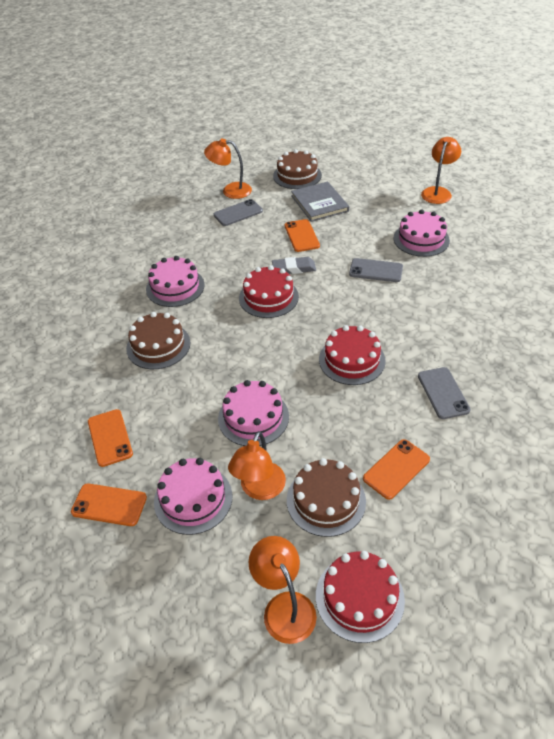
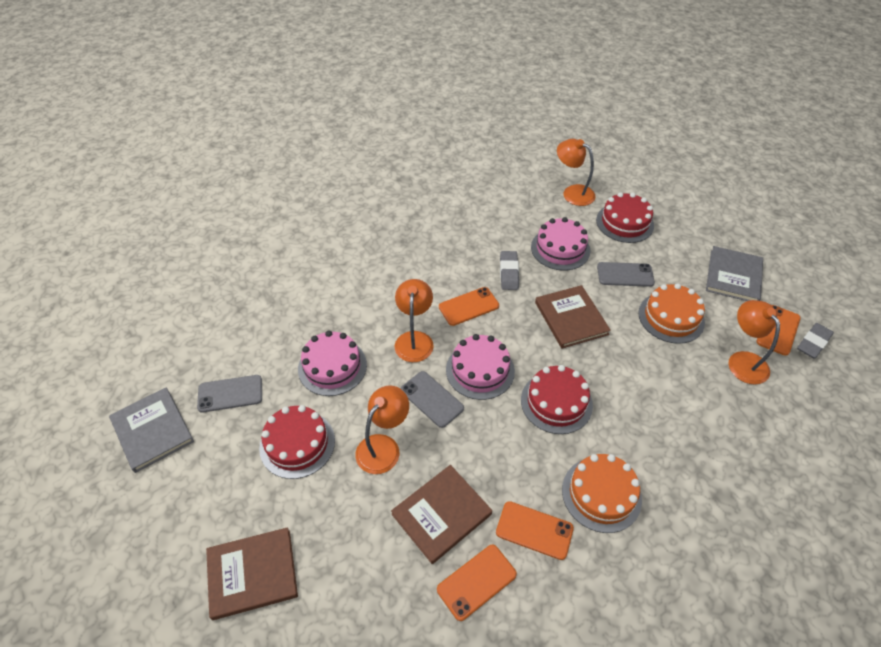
brown book: none = 0 -> [206,527,298,620] [391,465,492,564] [535,285,611,349] = 3
brown cake: [126,312,190,369] [273,149,322,189] [287,458,366,537] = 3 -> none = 0
grey book: [291,182,349,222] = 1 -> [109,388,194,473] [706,246,763,301] = 2
grey eraser: [272,257,316,274] = 1 -> [500,251,519,290] [797,323,834,359] = 2
orange cake: none = 0 -> [562,454,642,533] [638,283,705,344] = 2
pink cake: [146,256,205,307] [154,458,232,535] [218,380,289,446] [394,210,450,257] = 4 -> [298,331,367,396] [446,334,515,400] [531,217,590,271] = 3

